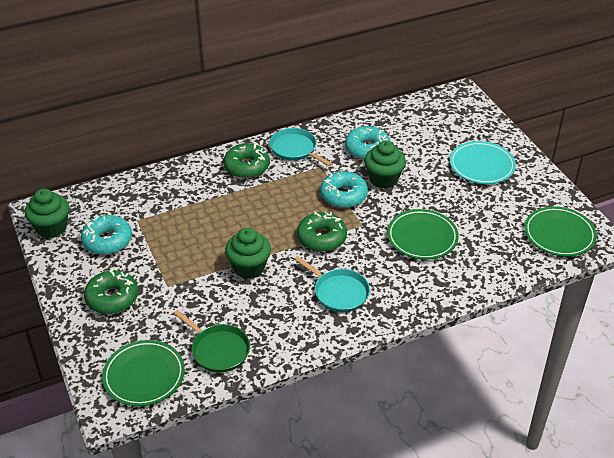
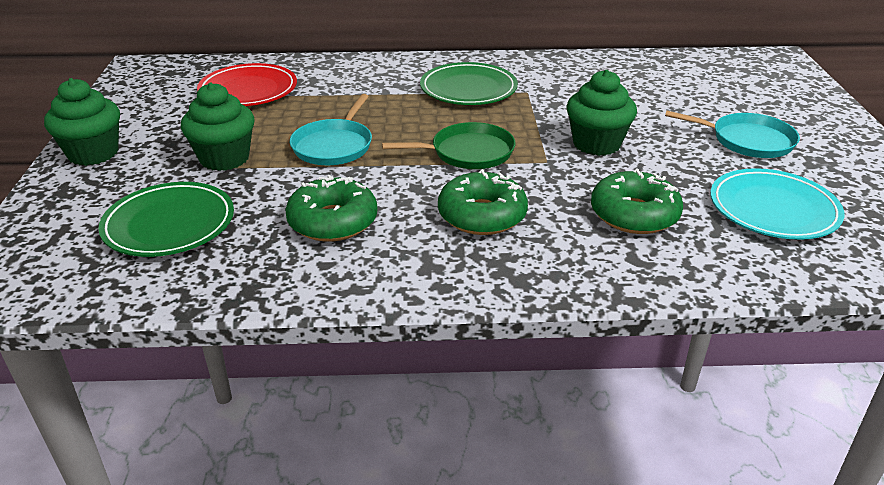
green plate: [102,340,185,406] [387,209,459,260] [524,206,597,257] = 3 -> [98,182,234,257] [420,62,518,105] = 2
red plate: none = 0 -> [197,63,297,106] = 1
turquoise donut: [81,215,132,255] [320,171,368,208] [345,126,390,160] = 3 -> none = 0

